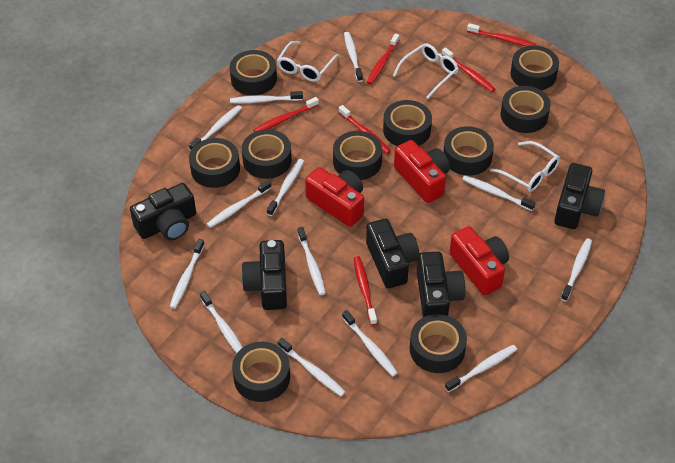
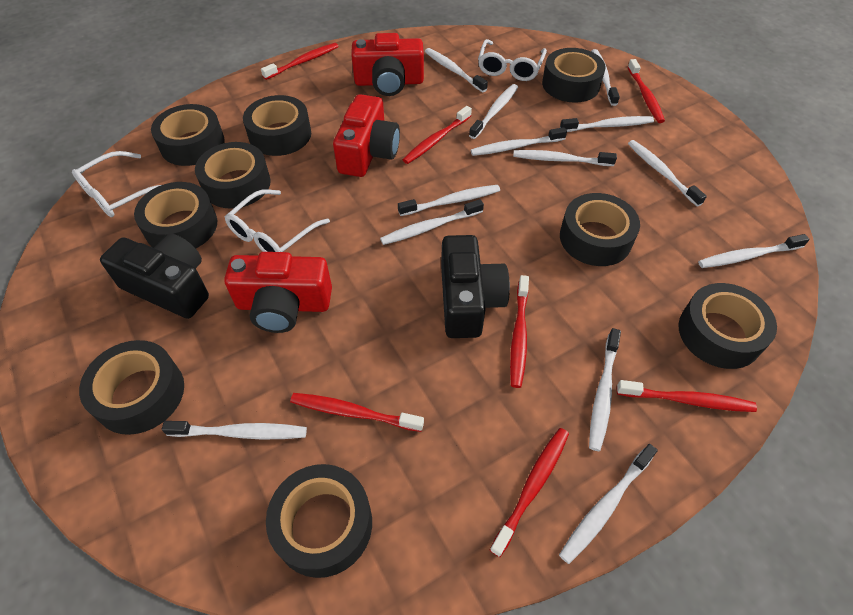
black camera: [130,183,196,240] [241,240,287,310] [366,219,419,288] [417,252,465,317] [554,163,605,229] = 5 -> [100,234,209,319] [441,235,510,338] = 2
black tape: [189,138,240,188] [230,50,277,95] [232,342,290,402] [242,129,292,179] [333,131,382,180] [383,100,432,146] [410,314,467,373] [443,126,494,176] [501,86,551,133] [511,46,559,90] = 10 -> [79,340,184,435] [134,182,217,248] [151,104,225,166] [195,142,271,209] [243,95,311,156] [266,464,372,578] [542,48,606,103] [560,193,640,266] [678,283,777,369] = 9
red toothbrush: [253,97,319,132] [339,105,391,154] [354,256,377,325] [367,34,400,85] [441,47,495,92] [467,23,535,46] = 6 -> [261,43,339,80] [290,393,424,432] [403,106,472,164] [490,428,569,557] [510,275,529,388] [617,380,757,412] [628,59,665,123] = 7

